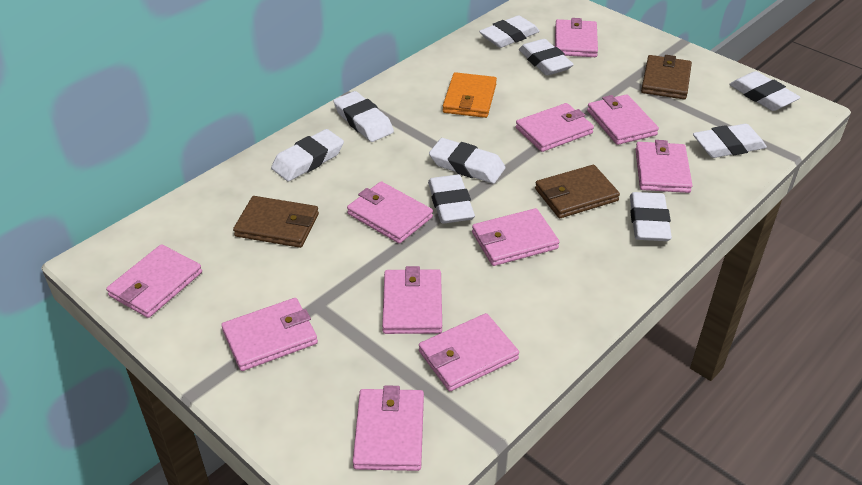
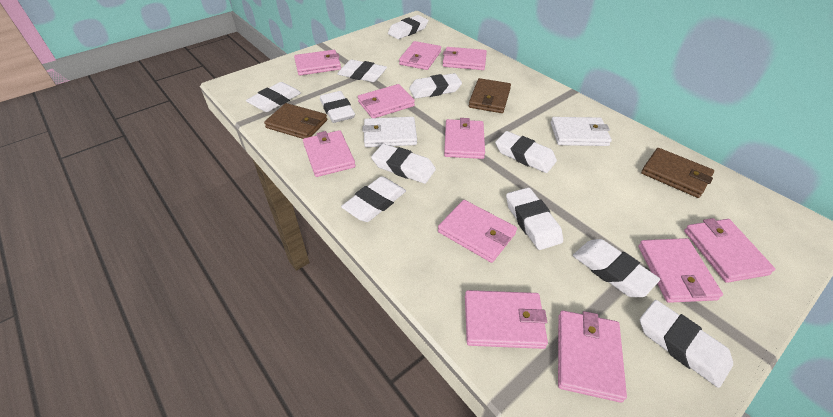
orange wallet: [443,72,497,118] = 1 -> none = 0
white eraser: [271,129,344,181] [334,91,394,142] [428,174,475,223] [429,138,506,184] [479,15,540,48] [519,39,574,76] [630,192,672,241] [693,124,767,158] [729,71,801,111] = 9 -> [246,82,301,112] [320,91,355,123] [337,60,387,82] [341,176,406,222] [371,144,436,184] [388,15,428,39] [409,73,462,99] [495,131,557,173] [506,188,563,250] [573,239,660,297] [640,300,733,388] = 11
white wallet: none = 0 -> [363,117,417,147] [551,117,612,146] = 2

